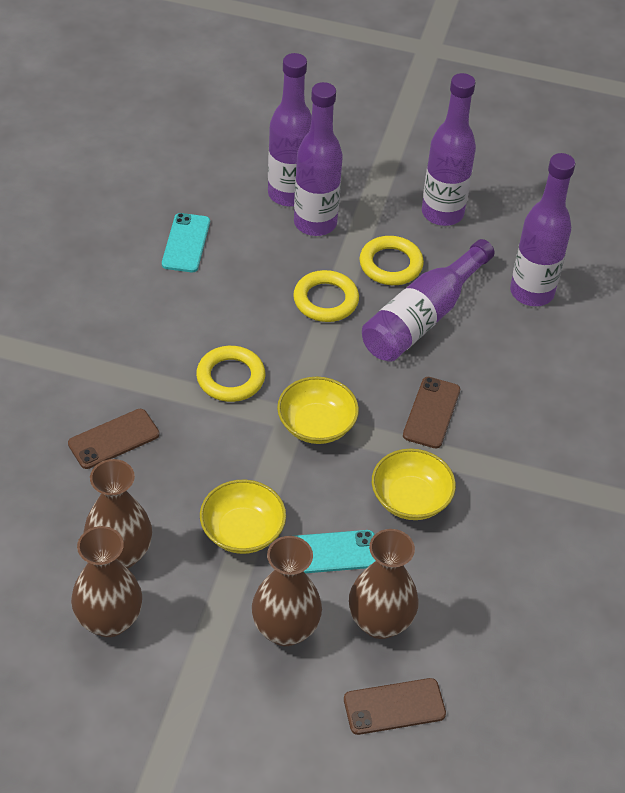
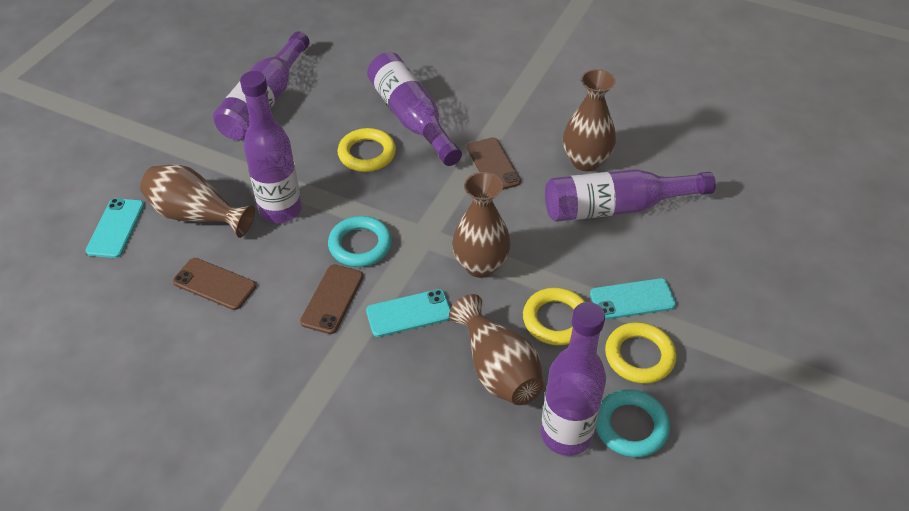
turquoise phone: [162,213,210,272] [296,530,376,573] = 2 -> [86,198,144,258] [366,289,451,337] [590,278,676,320] = 3
turquoise ring: none = 0 -> [328,216,392,267] [596,389,670,457] = 2
yellow bowl: [200,479,286,554] [277,377,359,444] [372,448,456,520] = 3 -> none = 0

